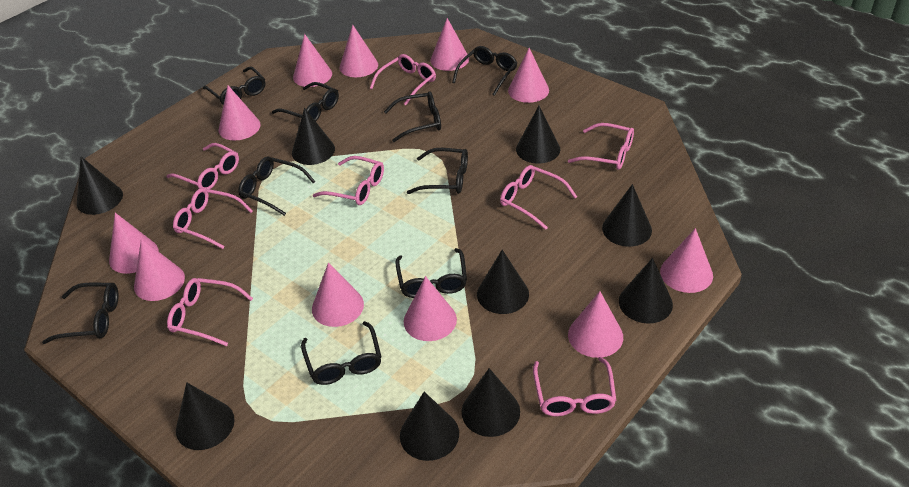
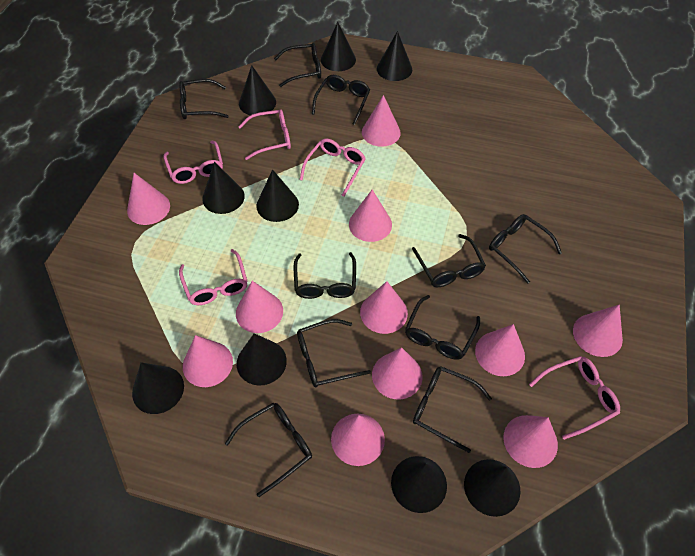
black glasses: [42,283,119,344] [203,67,266,105] [238,156,315,216] [272,82,339,121] [301,321,381,385] [384,91,441,142] [395,248,467,298] [407,148,468,194] [452,46,517,96] = 9 -> [179,79,229,119] [225,402,312,497] [274,43,321,87] [294,252,356,299] [297,319,371,388] [312,75,370,125] [405,295,480,360] [412,234,486,287] [413,366,492,453] [489,214,562,284] = 10
pink glasses: [167,143,239,189] [167,278,253,346] [173,188,253,249] [313,156,384,205] [370,54,436,105] [500,165,577,230] [533,357,616,416] [568,123,634,170] = 8 -> [164,141,223,184] [179,249,247,305] [238,109,291,160] [300,139,366,197] [529,356,620,440] = 5

